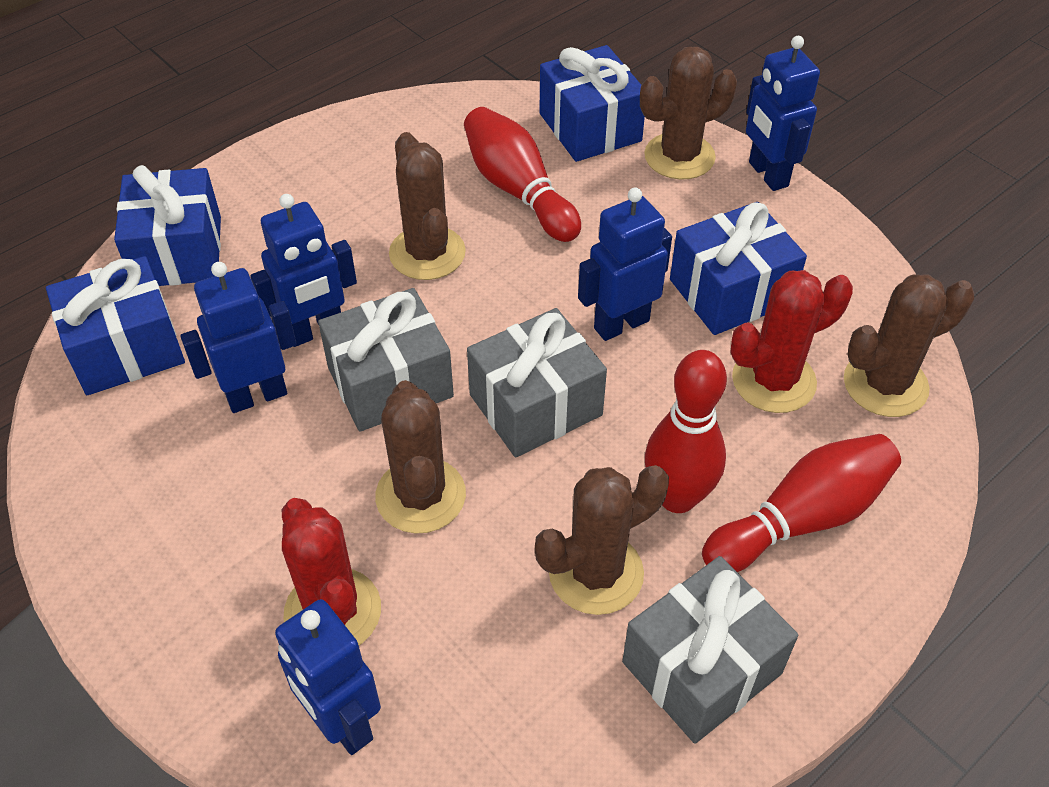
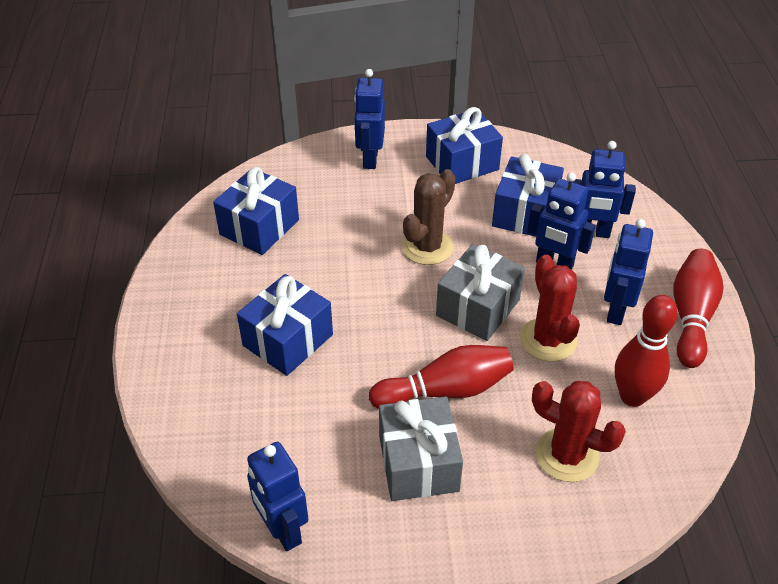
brown cactus: [375,380,466,534] [389,132,466,280] [535,465,669,615] [640,47,737,179] [844,274,974,417] = 5 -> [402,169,456,265] = 1
grey gift: [318,288,454,432] [467,308,607,457] [622,556,798,744] = 3 -> [379,396,463,501] [436,244,525,341] = 2

